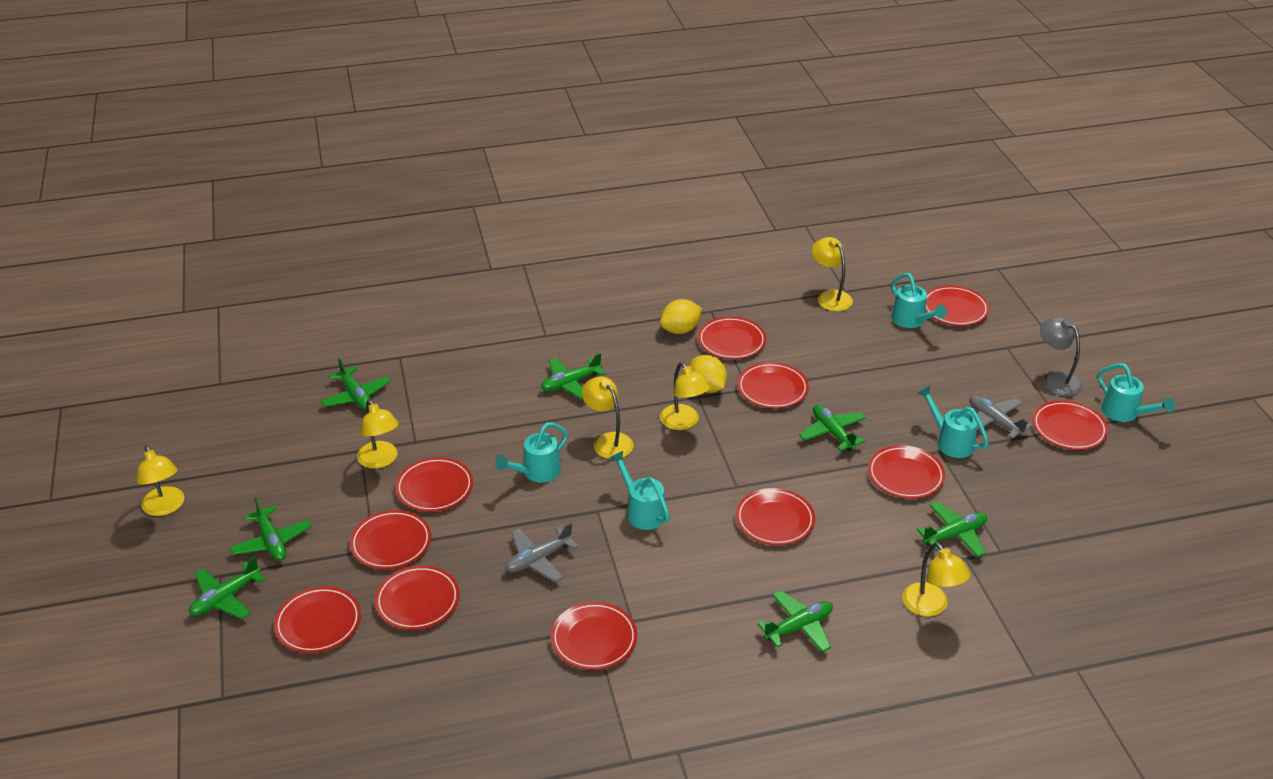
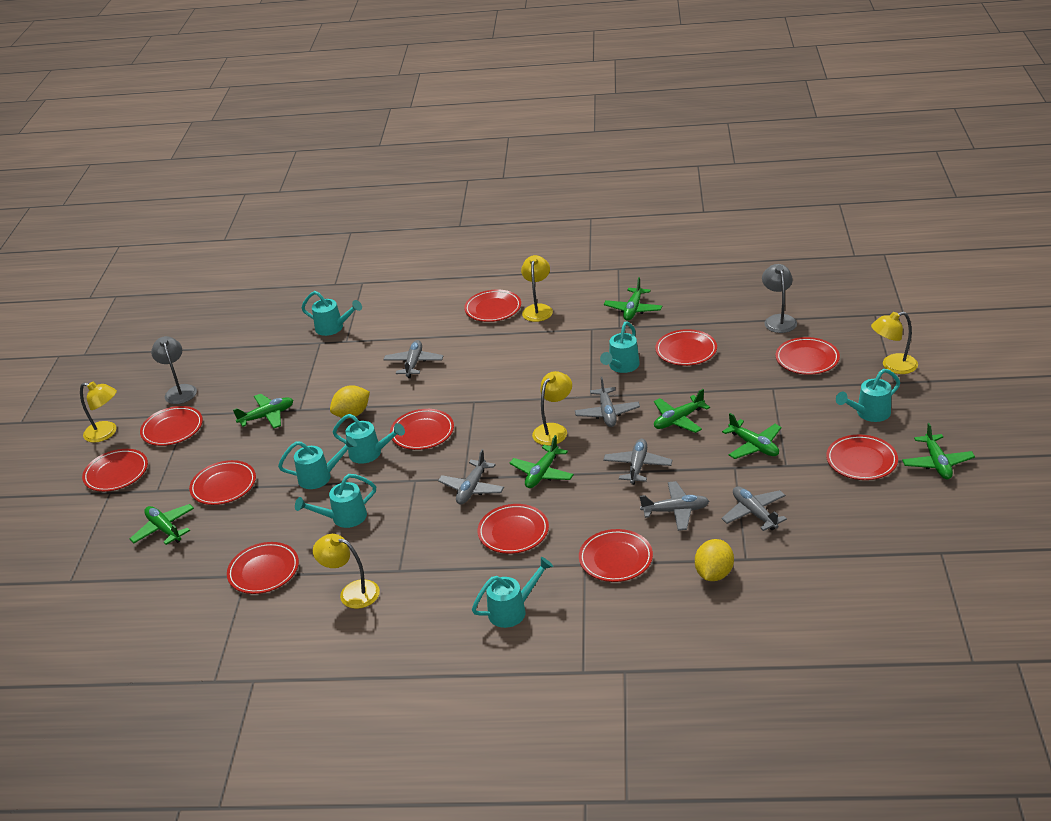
grey lamp: [1040,317,1082,396] = 1 -> [151,336,197,404] [762,264,797,333] = 2
grey plane: [505,523,578,582] [969,395,1032,439] = 2 -> [383,340,443,378] [438,449,504,505] [575,377,640,427] [603,439,672,485] [640,481,709,531] [721,486,787,531] = 6
turquoise watering can: [495,422,568,483] [610,451,670,530] [891,273,947,328] [917,386,989,458] [1097,363,1175,422] = 5 -> [278,436,357,489] [295,474,376,528] [301,291,362,336] [333,414,405,464] [472,557,553,628] [600,322,640,373] [836,369,900,422] = 7
yellow lamp: [137,445,184,516] [357,399,399,469] [582,376,633,459] [660,362,710,430] [812,237,853,311] [902,543,971,617] = 6 -> [80,382,117,443] [313,534,380,609] [521,255,553,322] [532,371,572,446] [871,312,918,374] = 5

